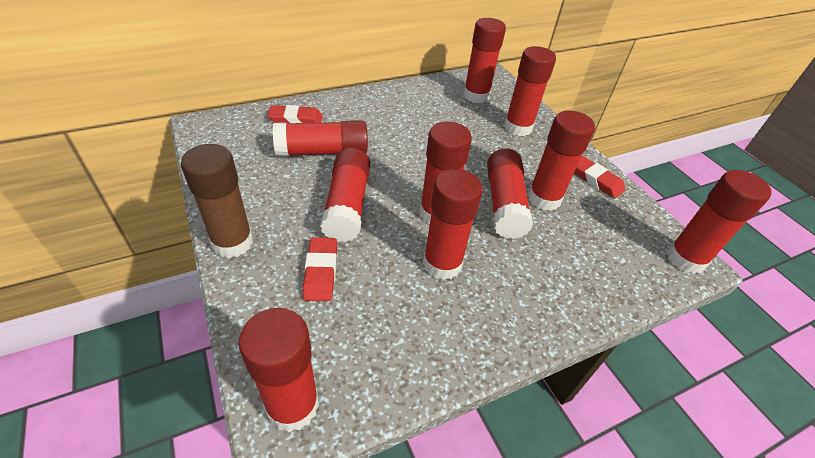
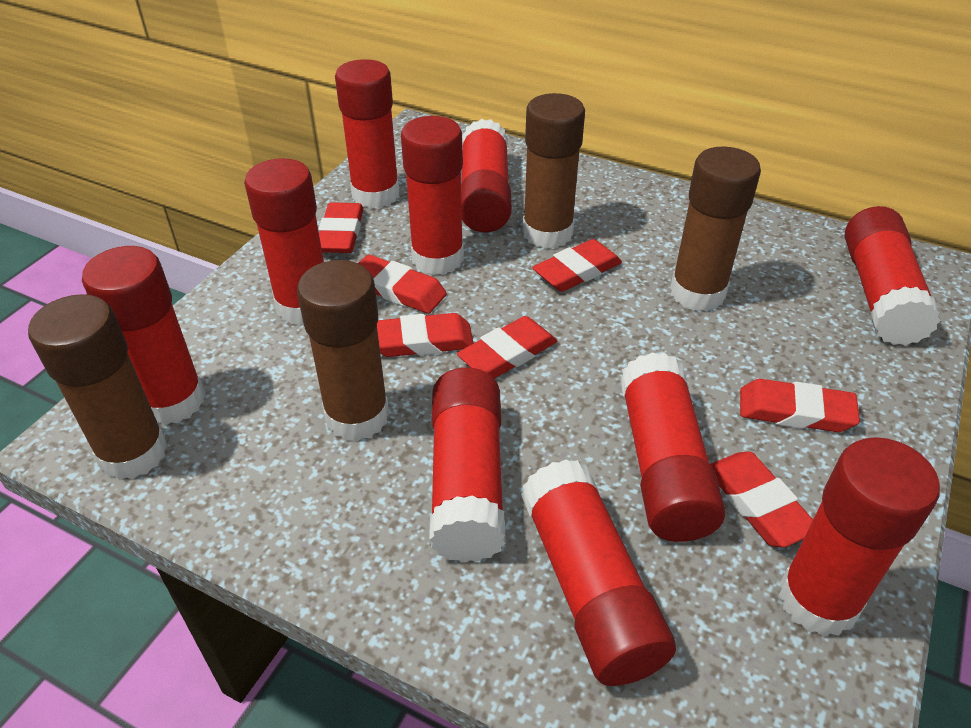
brown glue stick: [181,144,253,258] = 1 -> [28,294,168,480] [297,260,389,441] [523,93,585,249] [670,146,761,311] = 4
red eraser: [268,105,323,123] [303,237,337,301] [574,156,625,199] = 3 -> [318,202,364,253] [358,255,447,314] [377,313,474,357] [457,316,557,379] [532,239,622,292] [710,451,813,547] [740,379,860,432] = 7

